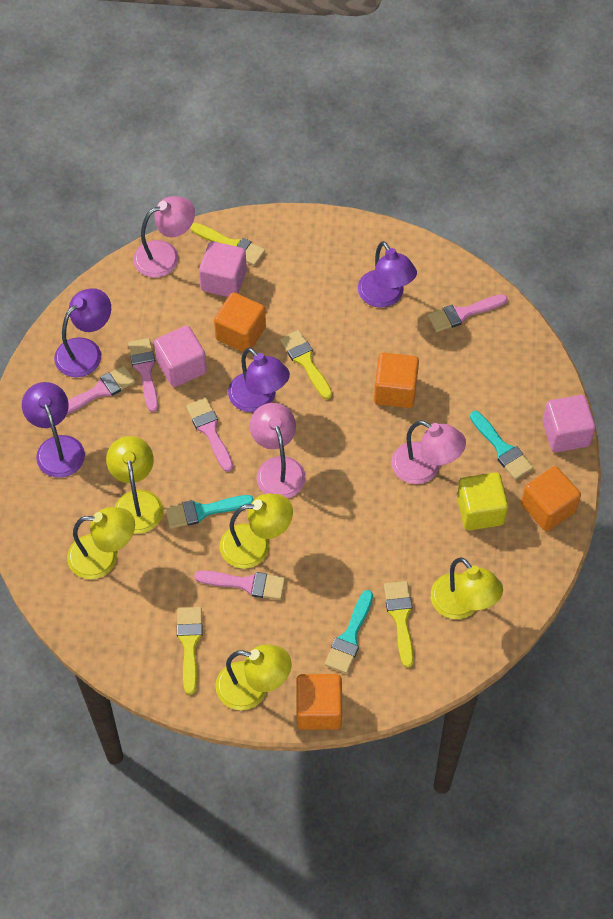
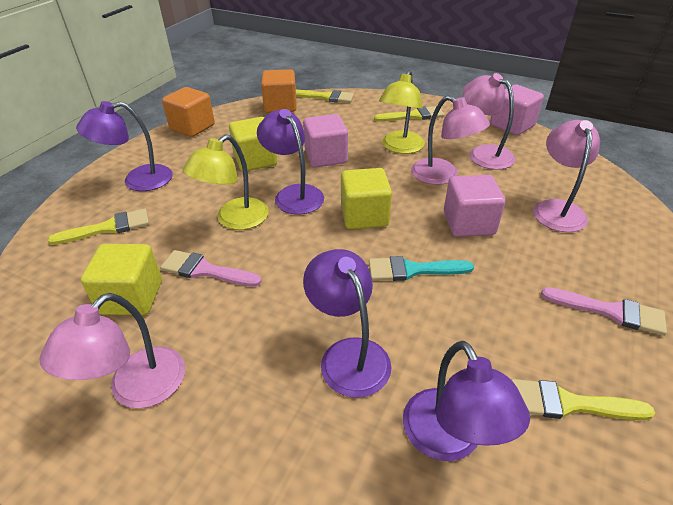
orange cube: [214,292,266,353] [296,674,342,730] [374,352,419,408] [521,466,581,531] = 4 -> [162,87,215,137] [261,69,297,113] = 2
pink brush: [67,365,136,414] [128,338,158,412] [186,398,233,472] [194,570,285,600] [428,294,507,332] = 5 -> [160,250,262,287] [541,287,667,336] = 2
pink lamp: [133,196,195,278] [250,403,306,499] [391,420,466,484] = 3 -> [39,293,185,408] [411,95,490,185] [463,73,515,170] [533,120,600,232] = 4
turquoise brush: [165,495,254,529] [325,590,373,674] [470,411,533,480] = 3 -> [369,256,474,281] = 1
yellow cube: [457,472,508,530] = 1 -> [81,244,162,315] [229,117,277,171] [341,168,392,229] = 3
yellow lamp: [67,507,135,579] [106,436,163,534] [215,644,292,710] [220,494,293,568] [431,558,503,619] = 5 -> [182,135,269,230] [379,70,425,154] = 2

